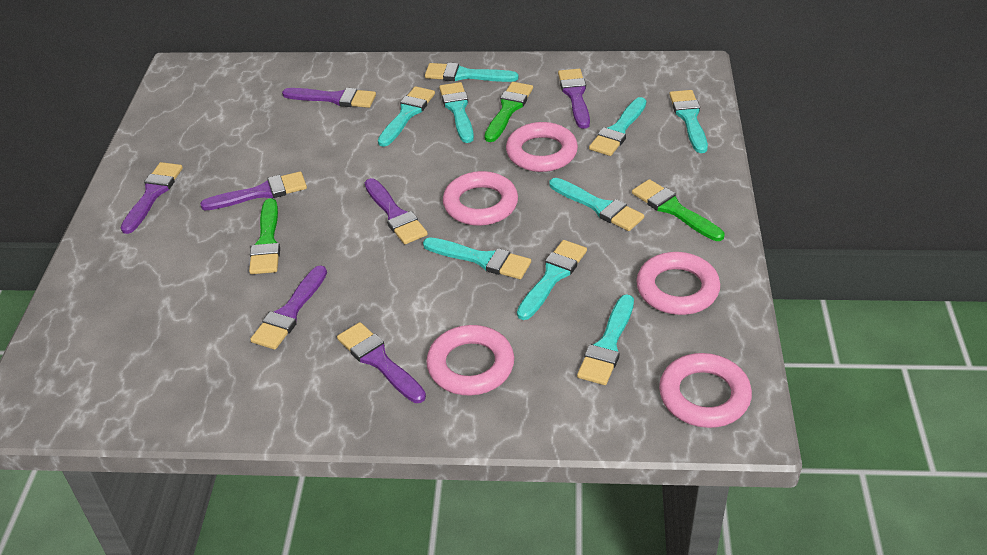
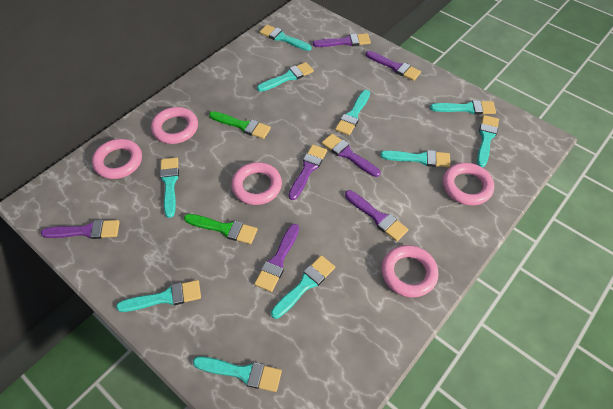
green brush: [249,198,280,274] [485,82,533,142] [632,179,724,241] = 3 -> [184,214,258,244] [209,111,271,139] = 2
turquoise brush: [378,86,435,147] [423,237,531,279] [425,63,519,82] [439,82,474,143] [517,240,587,320] [549,178,644,231] [577,294,634,385] [589,97,646,156] [669,90,708,153] = 9 -> [116,280,201,312] [160,157,179,218] [193,356,282,392] [257,62,314,92] [259,25,312,51] [271,255,335,319] [335,90,370,135] [380,150,450,167] [430,100,496,115] [477,115,499,167] = 10

